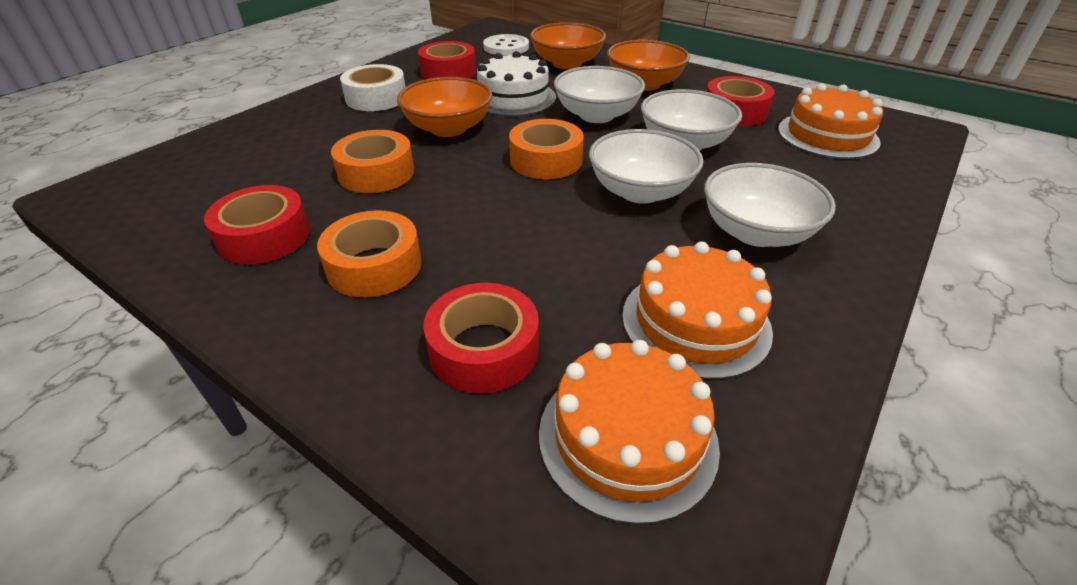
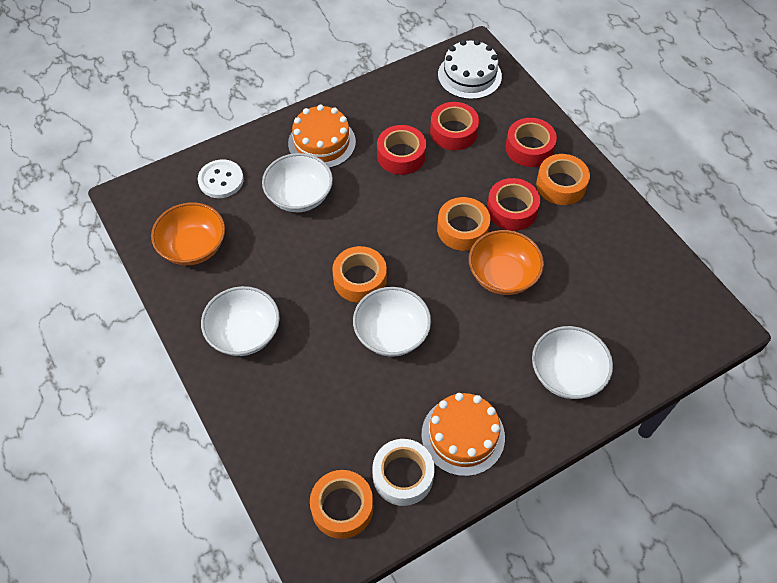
orange bowl: [397,77,492,137] [530,23,606,69] [607,40,690,91] = 3 -> [151,202,225,265] [469,230,544,295] = 2
orange cake: [539,340,720,525] [622,242,773,380] [778,84,883,159] = 3 -> [288,104,356,168] [421,393,505,476] = 2
orange tape: [317,210,422,298] [331,130,414,193] [509,119,584,179] = 3 -> [310,470,373,539] [332,246,387,303] [437,197,490,251] [536,154,590,205] = 4

